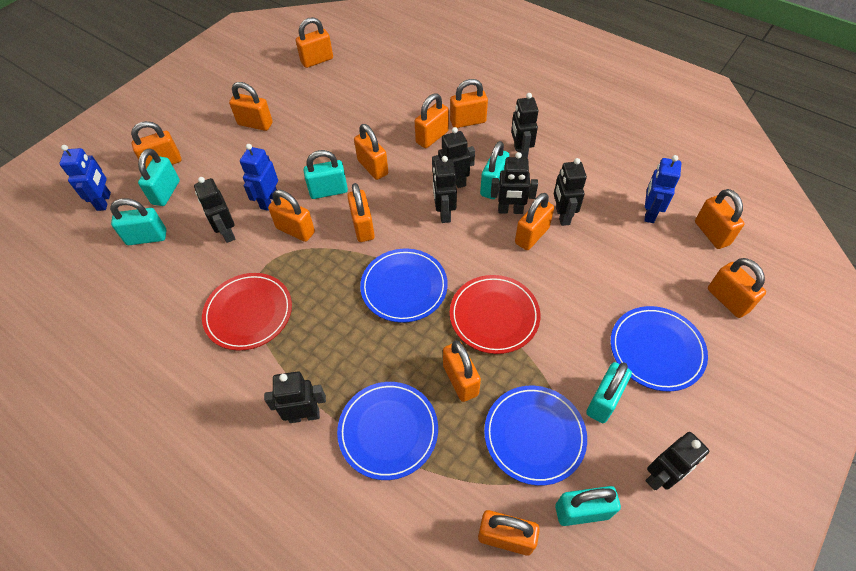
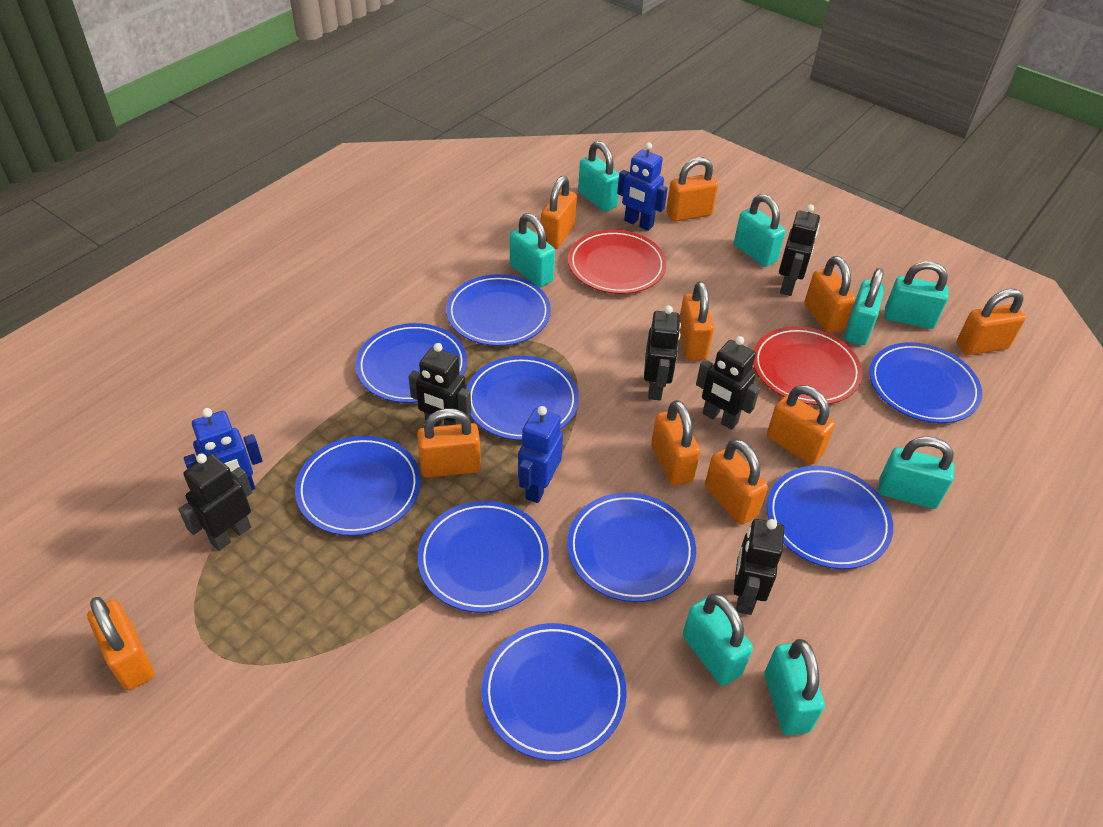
black robot: [194,177,235,243] [264,372,326,423] [432,127,475,188] [433,156,457,223] [491,152,538,214] [511,93,538,158] [554,158,587,226] [645,432,709,490] = 8 -> [178,453,252,551] [409,343,471,427] [644,305,681,400] [696,336,760,430] [733,519,784,615] [779,204,820,296] = 6
blue plate: [337,382,438,480] [360,249,448,323] [484,386,587,486] [611,306,708,392] = 4 -> [295,436,421,536] [356,323,467,403] [418,501,549,613] [446,274,551,346] [466,356,579,440] [481,623,627,761] [567,493,696,602] [767,466,893,569] [869,342,982,423] = 9
orange padlock: [131,121,181,168] [229,82,273,131] [268,190,315,242] [296,17,333,68] [347,183,375,242] [354,124,388,180] [415,93,449,148] [443,340,481,402] [450,79,488,128] [478,510,540,556] [515,193,554,250] [695,189,744,249] [708,258,766,318] = 13 -> [87,597,154,691] [417,408,481,478] [541,176,577,249] [651,400,700,486] [666,157,718,222] [679,281,714,360] [705,439,768,525] [767,385,835,465] [805,256,855,333] [957,289,1026,355] = 10
turquoise padlock: [110,198,166,245] [138,149,180,206] [303,150,348,199] [480,141,509,199] [555,486,621,526] [586,362,632,423] = 6 -> [510,213,555,288] [578,141,619,212] [683,593,753,686] [734,194,786,267] [765,639,825,735] [845,268,885,345] [878,436,955,509] [885,261,948,329] = 8

